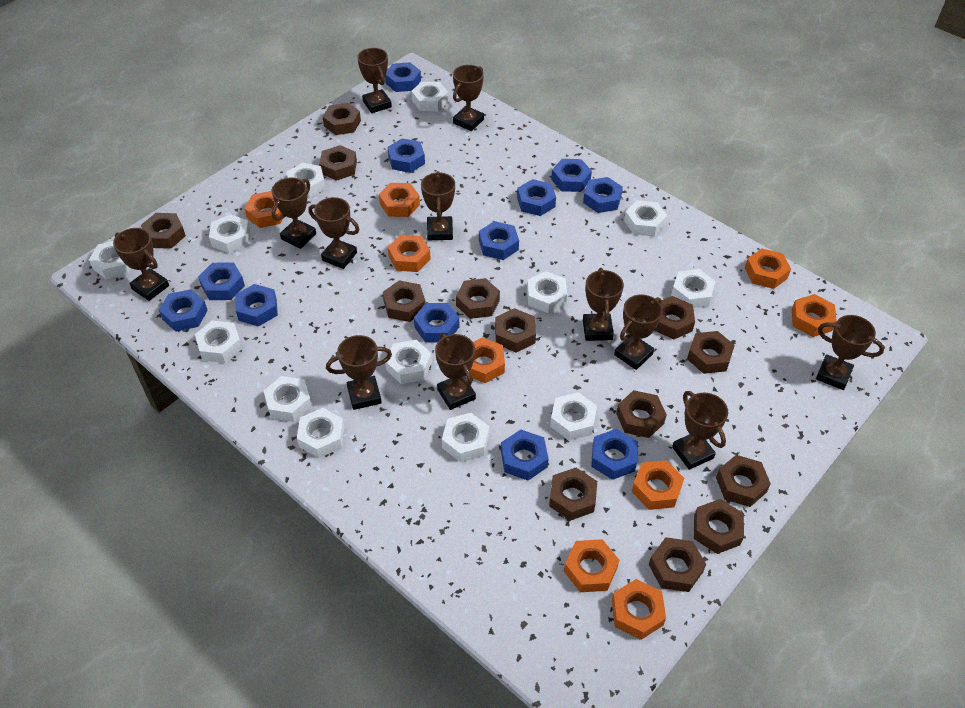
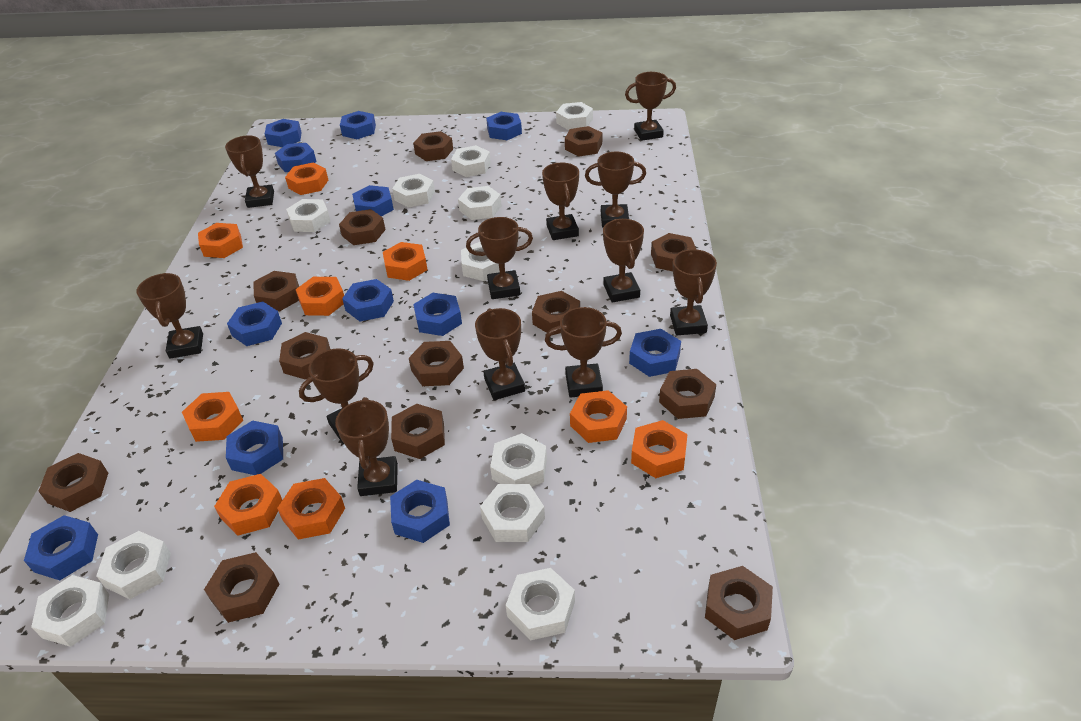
white nut: [89,241,131,280] [195,320,242,363] [209,214,250,253] [264,376,312,422] [287,163,325,198] [297,408,344,458] [385,340,432,384] [411,82,448,111] [442,413,489,462] [527,271,567,313] [550,392,597,440] [624,200,667,237] [671,269,716,308] = 13 -> [31,575,109,647] [96,531,171,599] [286,199,331,232] [392,174,435,208] [451,145,491,177] [458,186,502,220] [461,242,500,281] [480,484,545,542] [490,433,547,487] [506,568,575,641] [556,102,593,130] = 11

